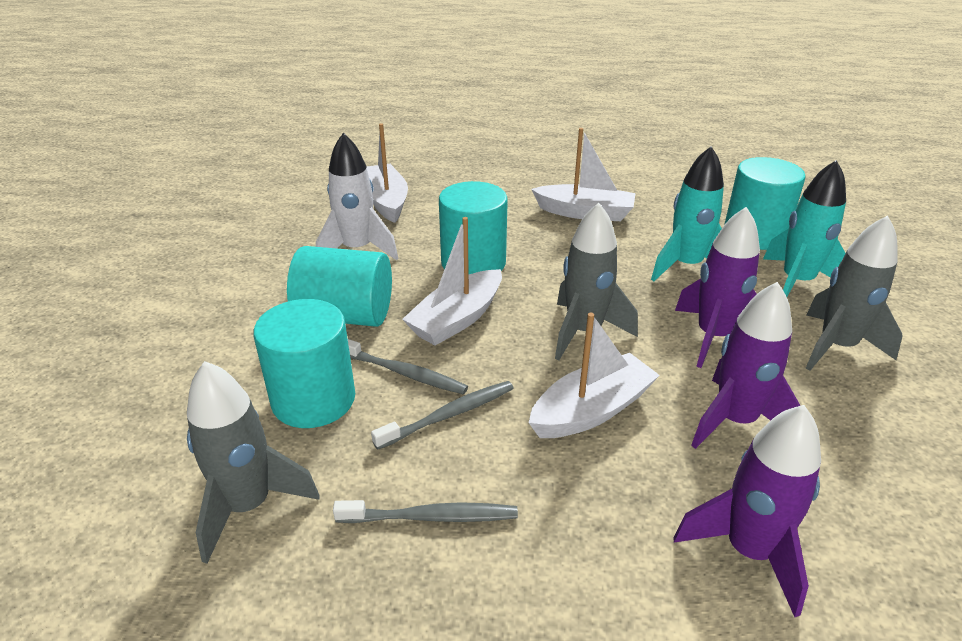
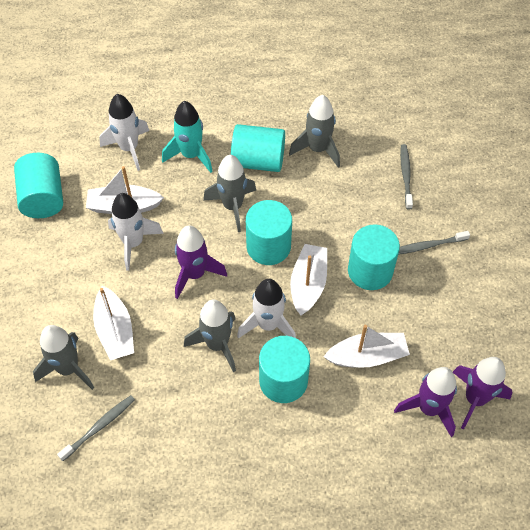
grey rocket: [187,361,319,564] [555,203,638,360] [805,216,903,371] = 3 -> [33,325,95,390] [184,300,236,372] [203,155,256,232] [289,95,340,167] = 4
turquoise cylinder: [253,299,355,428] [287,246,392,327] [439,181,508,274] [724,157,806,250] = 4 -> [14,153,63,218] [231,124,285,172] [246,200,292,265] [259,336,310,403] [348,224,400,290] = 5
turquoise rocket: [651,146,724,281] [763,160,846,297] = 2 -> [162,101,213,173] = 1
white rocket: [316,133,398,260] = 1 -> [99,94,150,171] [108,193,164,271] [237,279,296,338] = 3

